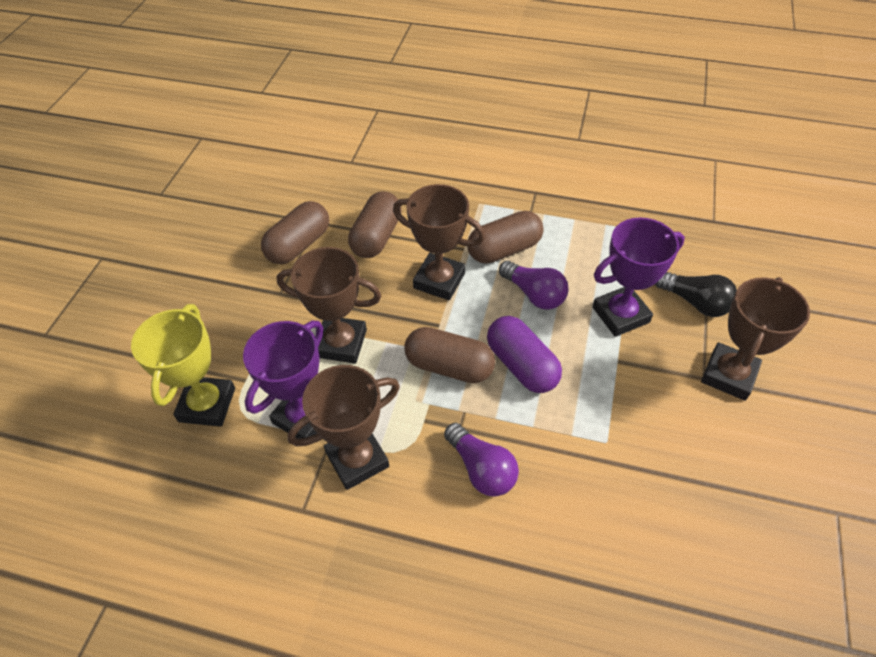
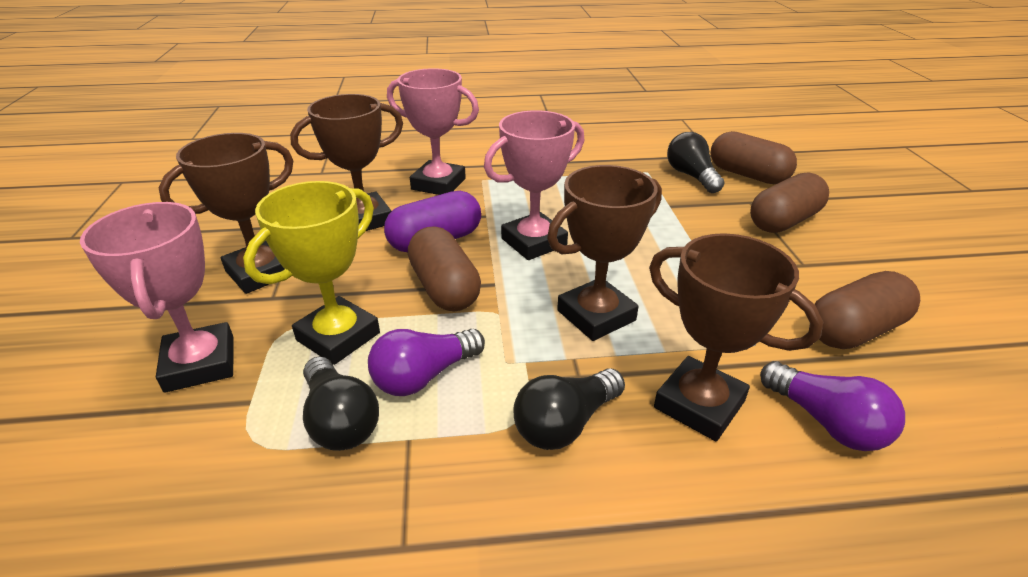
black light bulb: [656,272,737,317] = 1 -> [303,357,379,451] [513,369,625,450] [667,132,725,193] = 3
pink trophy: none = 0 -> [80,202,234,393] [387,68,479,195] [484,110,584,260] = 3
purple trophy: [243,321,323,439] [593,218,685,337] = 2 -> none = 0

